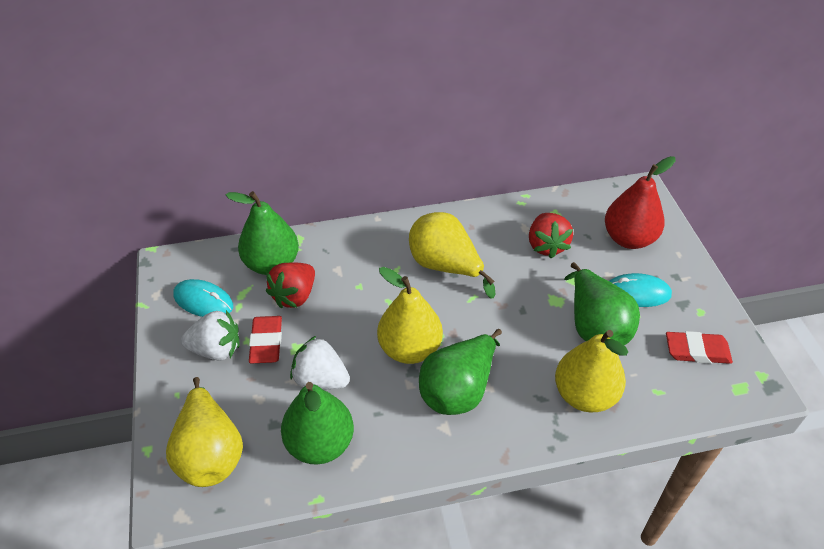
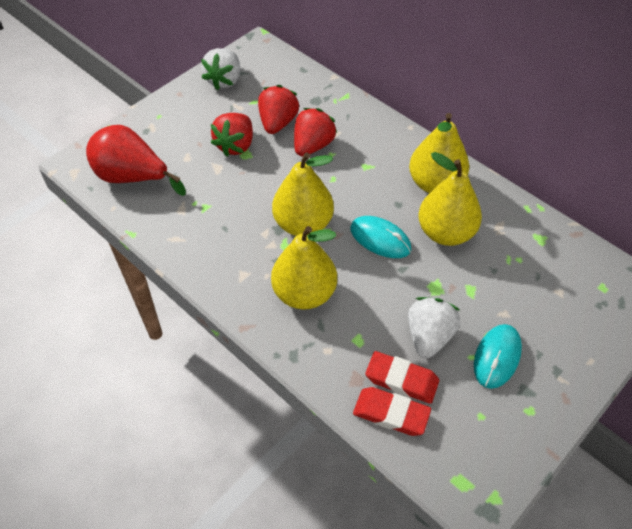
green pear: [226,191,299,275] [281,382,354,465] [419,329,502,415] [564,262,640,345] = 4 -> none = 0
red strawberry: [266,263,315,308] [529,213,573,259] = 2 -> [211,113,253,157] [258,85,299,134] [294,108,337,156] = 3

